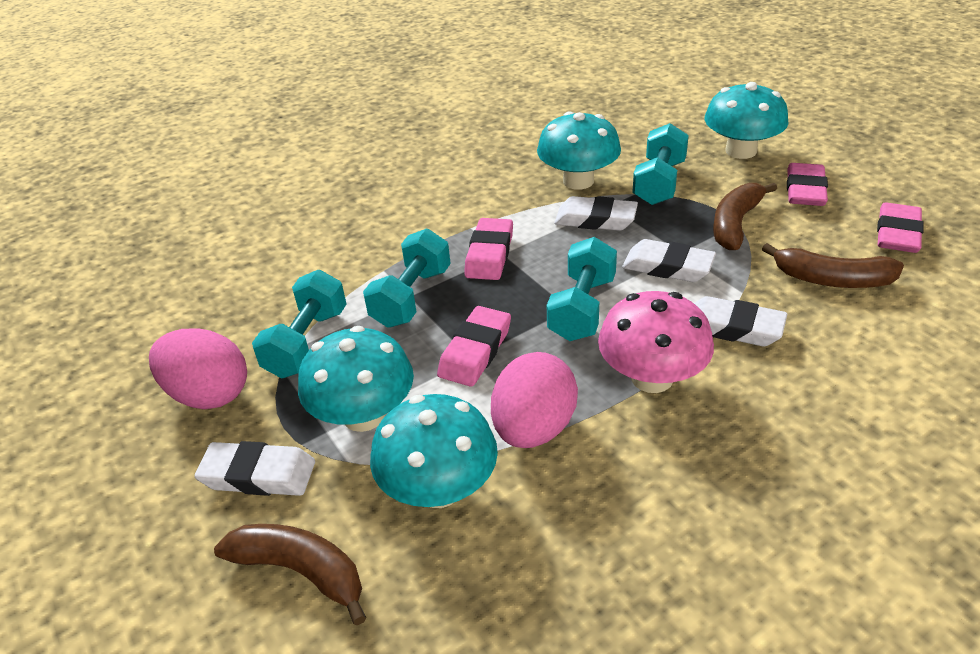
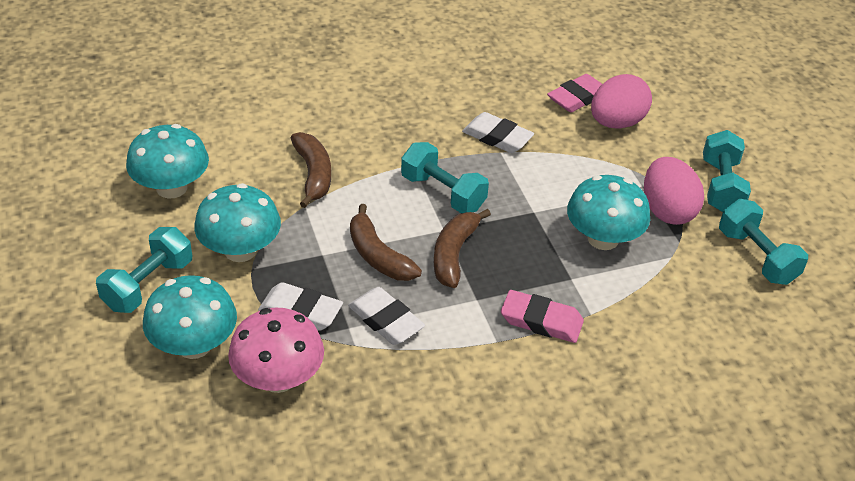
pink eraser: [437,306,511,387] [464,218,513,280] [787,163,828,206] [877,202,924,253] = 4 -> [501,290,584,343] [547,74,602,112] = 2
white eraser: [195,441,315,496] [554,196,638,231] [622,239,716,282] [694,296,787,346] = 4 -> [258,282,343,331] [348,287,425,345] [462,112,534,153] = 3

